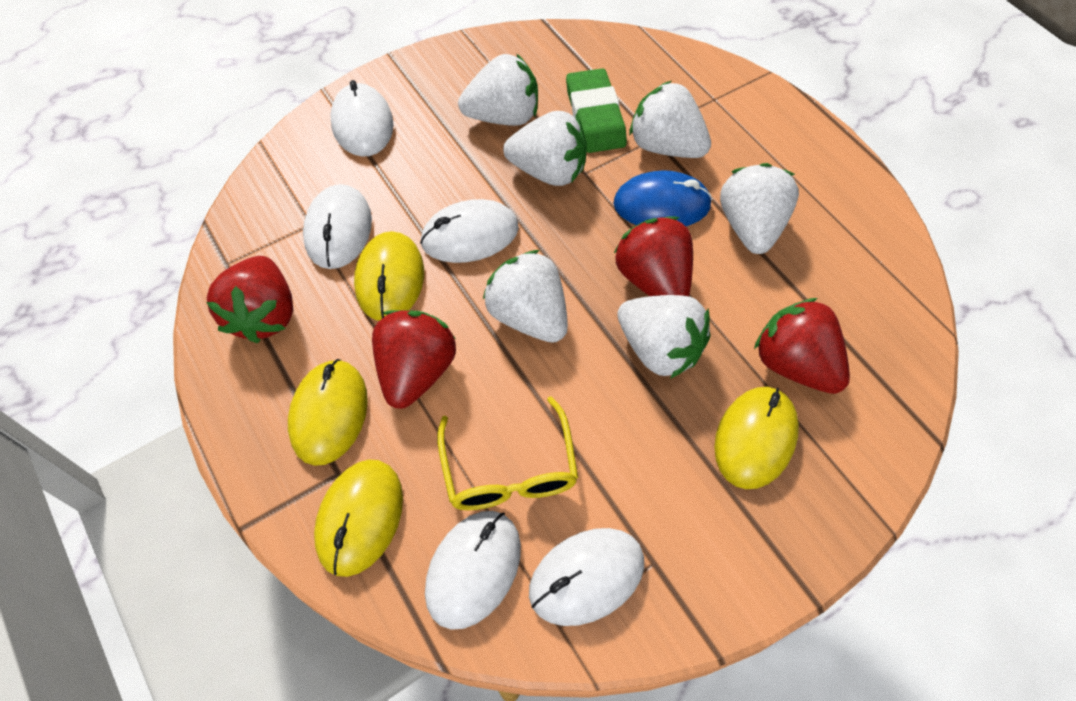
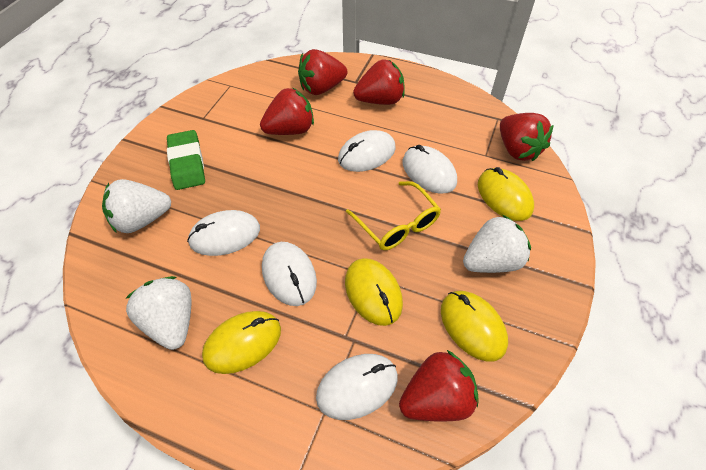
blue mouse: [613,170,712,226] = 1 -> none = 0
red strawberry: [206,256,293,343] [372,310,456,409] [614,216,693,296] [754,298,850,394] = 4 -> [260,87,314,135] [298,49,347,95] [353,60,405,105] [399,350,479,421] [500,113,554,161] = 5
white strawberry: [458,53,538,126] [483,250,568,343] [503,111,587,186] [617,295,710,379] [629,81,711,158] [720,163,799,254] = 6 -> [102,179,171,233] [125,276,192,350] [463,214,531,273] = 3

